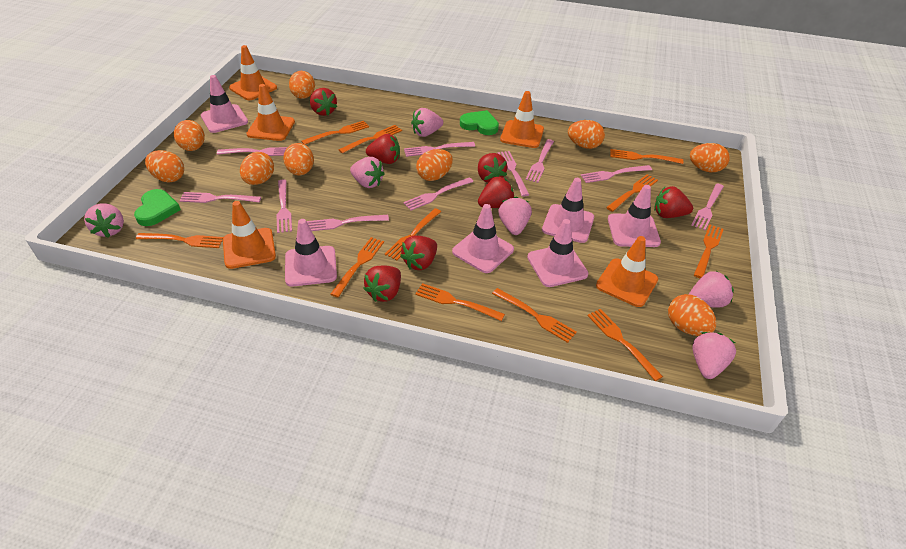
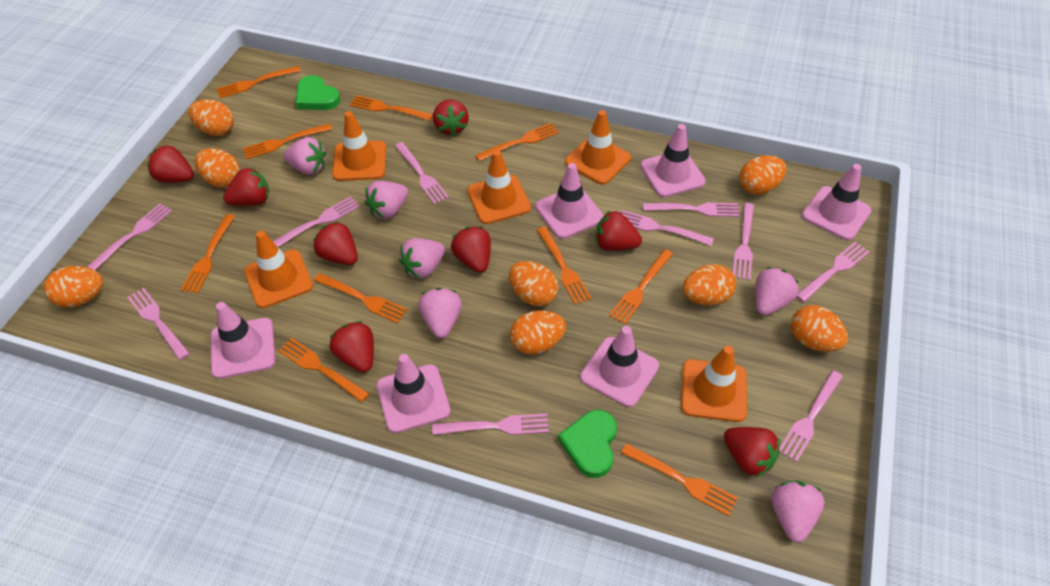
orange egg: [145,150,184,182] [174,120,205,151] [240,152,274,185] [283,143,314,175] [289,71,315,99] [416,149,453,181] [568,120,605,149] [668,294,717,336] [690,143,730,172] = 9 -> [44,266,103,308] [188,99,234,136] [195,148,240,188] [509,261,559,307] [510,310,566,355] [683,264,736,306] [739,155,787,195] [791,305,848,352] = 8
orange fork: [136,233,223,248] [301,121,369,145] [330,237,384,297] [339,125,402,154] [385,208,441,260] [415,283,505,321] [492,288,577,343] [587,309,663,381] [606,174,658,212] [610,149,683,164] [694,224,724,279] = 11 -> [181,214,235,294] [217,66,300,98] [243,123,332,159] [278,338,370,402] [314,273,407,323] [350,95,433,121] [475,123,559,161] [537,227,591,305] [609,249,673,325] [621,443,737,516] = 10
red strawberry: [310,88,337,116] [363,266,401,302] [366,134,400,164] [400,236,437,270] [478,153,507,183] [478,177,514,208] [654,186,693,218] = 7 -> [147,145,194,183] [223,167,269,206] [313,221,358,265] [329,321,374,372] [433,99,469,136] [451,226,491,273] [596,211,642,251] [724,427,780,477] = 8

